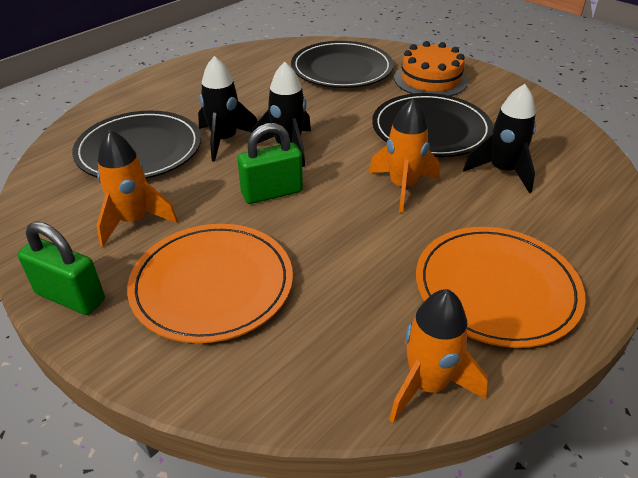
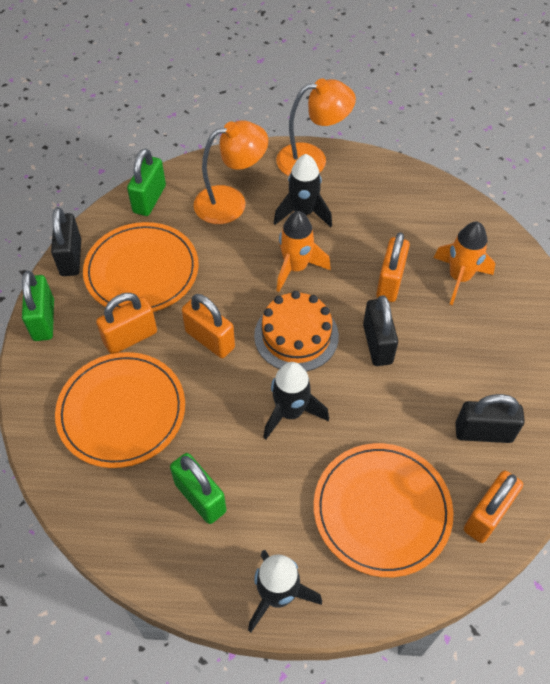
black padlock: none = 0 -> [51,207,81,276] [363,295,398,366] [455,394,525,443] = 3
black plate: [72,111,201,179] [291,41,393,88] [372,93,493,157] = 3 -> none = 0
green padlock: [18,221,105,315] [237,123,303,204] = 2 -> [22,271,54,341] [127,149,166,216] [170,453,226,524] = 3
orange lamp: none = 0 -> [194,120,268,224] [276,78,356,176] = 2
orange padlock: none = 0 -> [96,293,157,354] [182,294,235,358] [376,232,410,302] [464,471,523,543] = 4
orange plate: [127,224,293,343] [416,227,586,348] = 2 -> [55,352,185,468] [83,222,199,312] [314,443,453,577] = 3
orange rocket: [96,129,178,247] [369,98,440,213] [389,289,488,423] = 3 -> [277,211,331,292] [434,222,495,305] = 2

